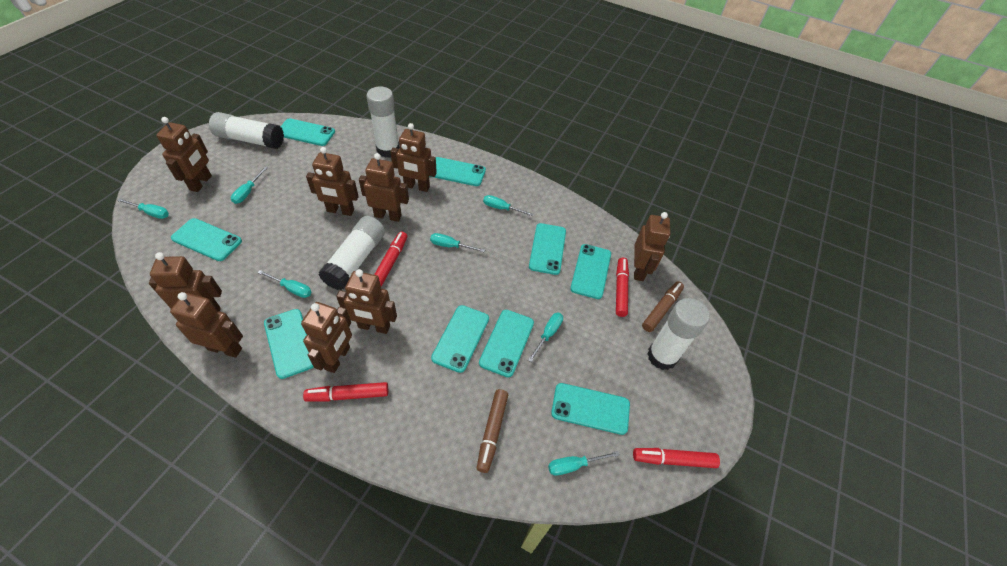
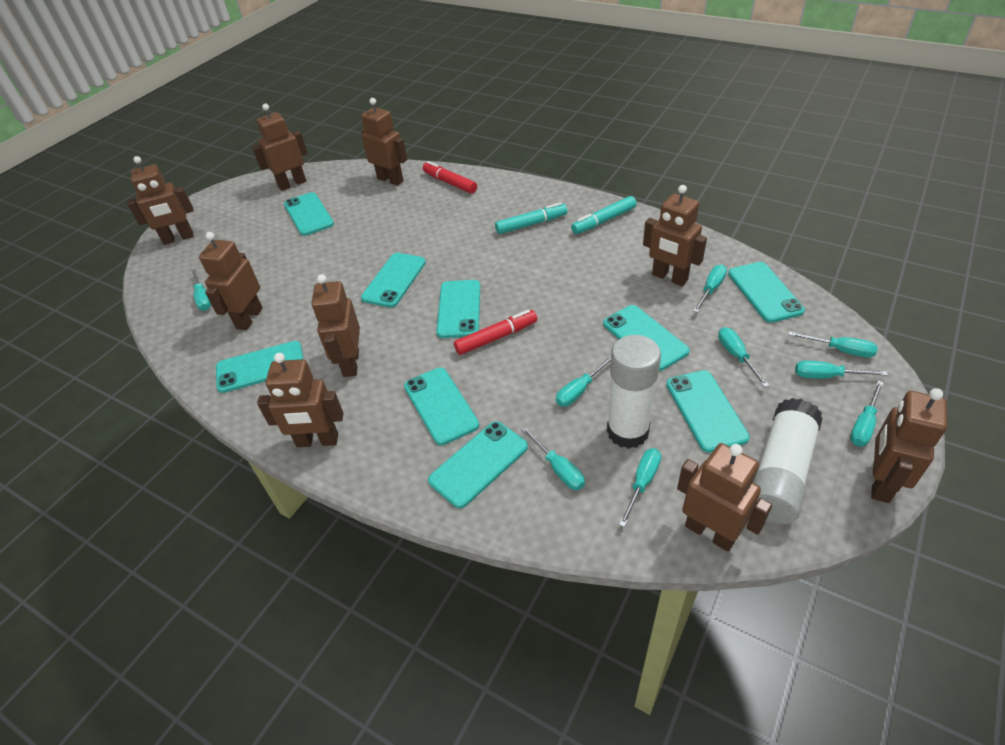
brown marker: [477,389,508,473] [642,281,684,332] = 2 -> none = 0
red marker: [303,382,388,402] [374,231,407,286] [616,258,629,317] [633,448,720,468] = 4 -> [423,161,477,194] [454,310,537,355] = 2
turquoise marker: none = 0 -> [495,202,568,234] [571,196,637,234] = 2
turquoise screwdriver: [117,198,169,219] [231,167,267,204] [257,270,312,298] [430,233,485,252] [483,195,534,216] [528,313,563,362] [548,451,620,476] = 7 -> [191,269,211,311] [521,427,585,490] [556,356,611,407] [619,448,661,527] [693,265,727,312] [718,327,769,387] [788,331,878,358] [795,361,888,379] [850,381,884,446] = 9
white glue stick: [209,112,284,149] [319,216,385,290] [367,86,400,158] [647,298,710,370] = 4 -> [607,335,661,449] [753,398,823,525] = 2

